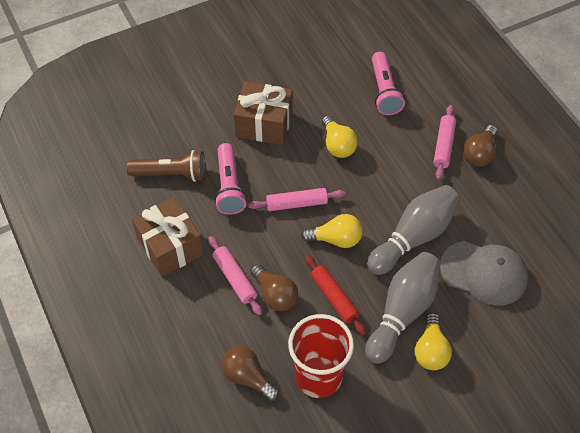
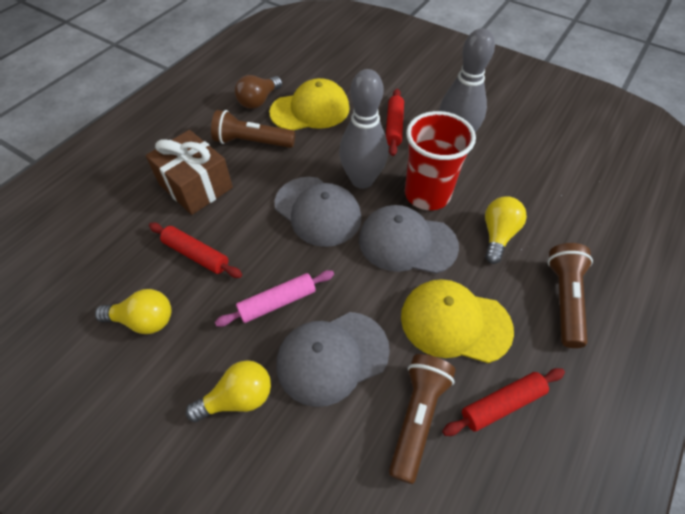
brown flashlight: [127,150,205,182] = 1 -> [211,110,295,148] [389,354,456,484] [548,243,593,348] = 3
brown gift: [132,197,203,277] [234,81,293,145] = 2 -> [146,130,233,215] = 1
brown light bulb: [222,346,279,401] [250,264,298,311] [463,125,497,167] = 3 -> [235,75,282,109] = 1
grey cap: [440,241,528,306] = 1 -> [274,177,361,247] [276,312,390,407] [359,205,459,274] = 3
pink flashlight: [214,143,247,215] [372,52,405,115] = 2 -> none = 0
pink rolling pin: [208,236,262,316] [248,188,345,211] [434,105,456,180] = 3 -> [215,270,334,327] = 1
red rolling pin: [305,255,366,336] = 1 -> [149,223,242,278] [386,89,404,156] [442,368,565,436] = 3
yellow cap: none = 0 -> [269,78,350,130] [401,279,514,363] = 2

